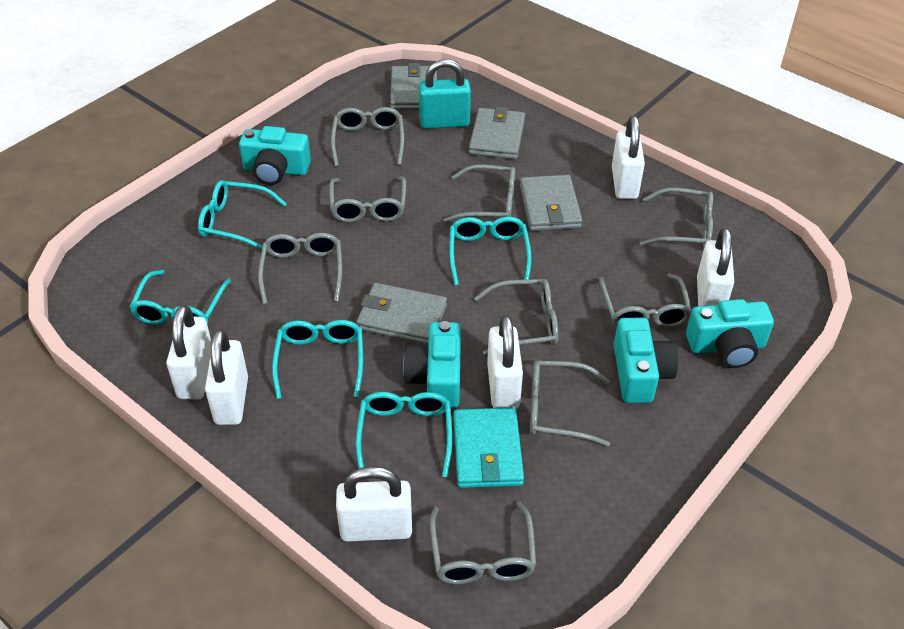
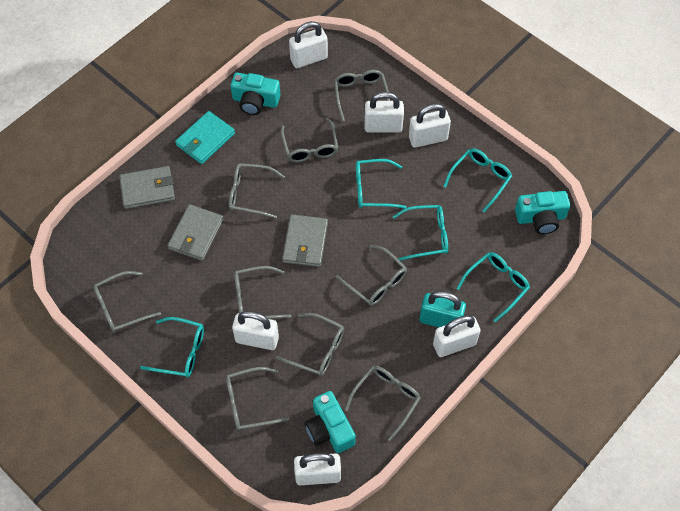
grey wallet: [356,283,447,345] [390,63,437,110] [469,106,525,159] [520,175,582,231] = 4 -> [119,166,175,209] [167,204,224,261] [282,214,328,267] = 3
turquoise camera: [239,126,311,185] [403,321,461,408] [614,318,678,403] [686,299,774,368] = 4 -> [231,73,280,115] [305,391,356,453] [515,191,570,234] = 3

